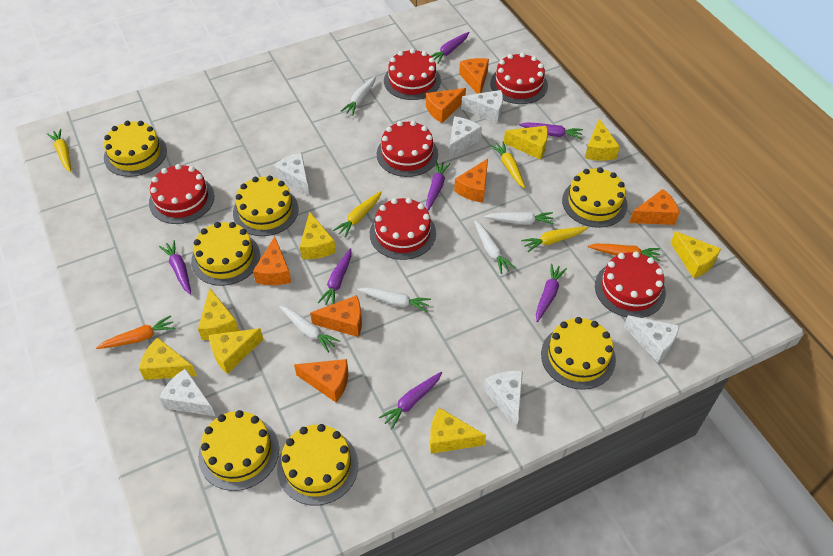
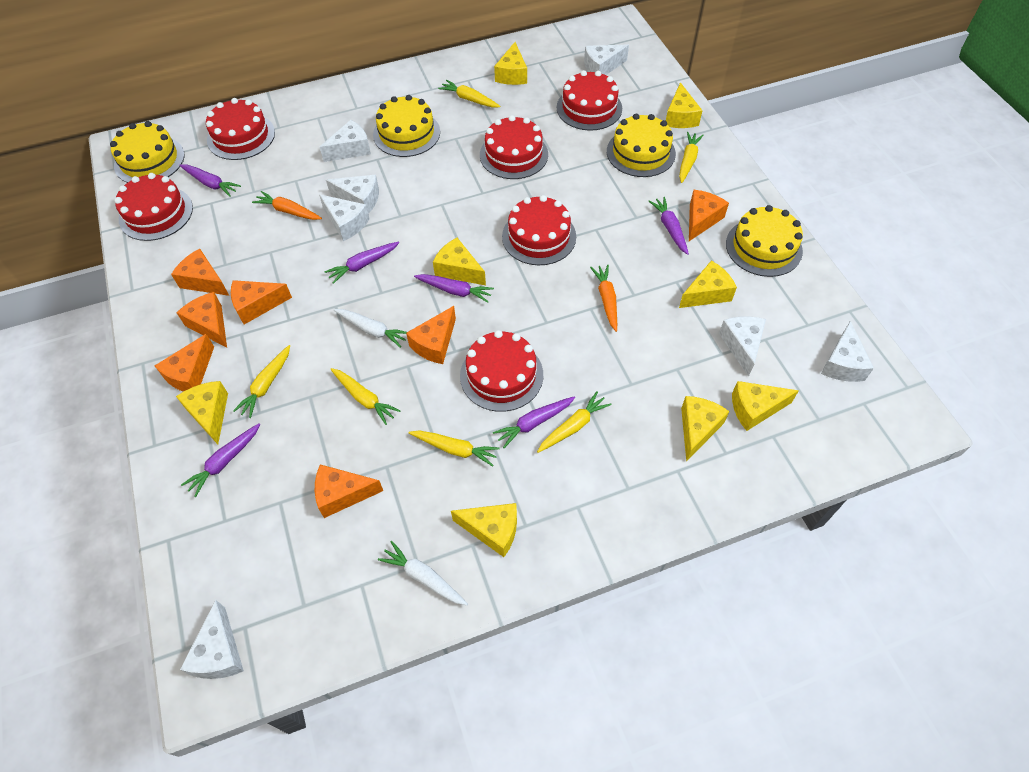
purple carrot: [159,240,191,295] [318,248,352,305] [379,372,442,429] [426,161,450,211] [431,32,469,63] [519,122,583,139] [536,263,567,322] = 7 -> [179,165,241,197] [181,423,260,497] [325,241,399,284] [414,274,494,303] [493,396,575,448] [649,197,689,255] = 6
white carrot: [279,306,340,353] [341,76,376,116] [357,287,431,313] [474,221,515,274] [484,212,554,225] = 5 -> [334,309,407,348] [378,541,468,605] = 2
white cheese: [159,368,215,416] [273,153,309,196] [449,116,482,158] [461,90,503,123] [484,371,523,429] [624,315,679,362] = 6 -> [180,600,244,679] [319,194,370,241] [320,120,371,162] [326,175,379,214] [584,44,629,75] [719,316,766,377] [821,321,874,382] = 7
yellow cake: [104,121,167,177] [191,222,260,286] [198,410,279,491] [233,176,299,236] [277,424,358,505] [541,317,616,390] [562,167,628,228] = 7 -> [110,121,184,183] [373,95,440,157] [607,114,676,177] [726,205,803,277] = 4
yellow carrot: [46,129,71,172] [333,191,382,238] [490,141,525,188] [521,227,588,252] = 4 -> [233,345,290,418] [330,368,400,425] [409,430,500,467] [438,80,500,108] [537,391,612,453] [679,132,704,183] = 6

